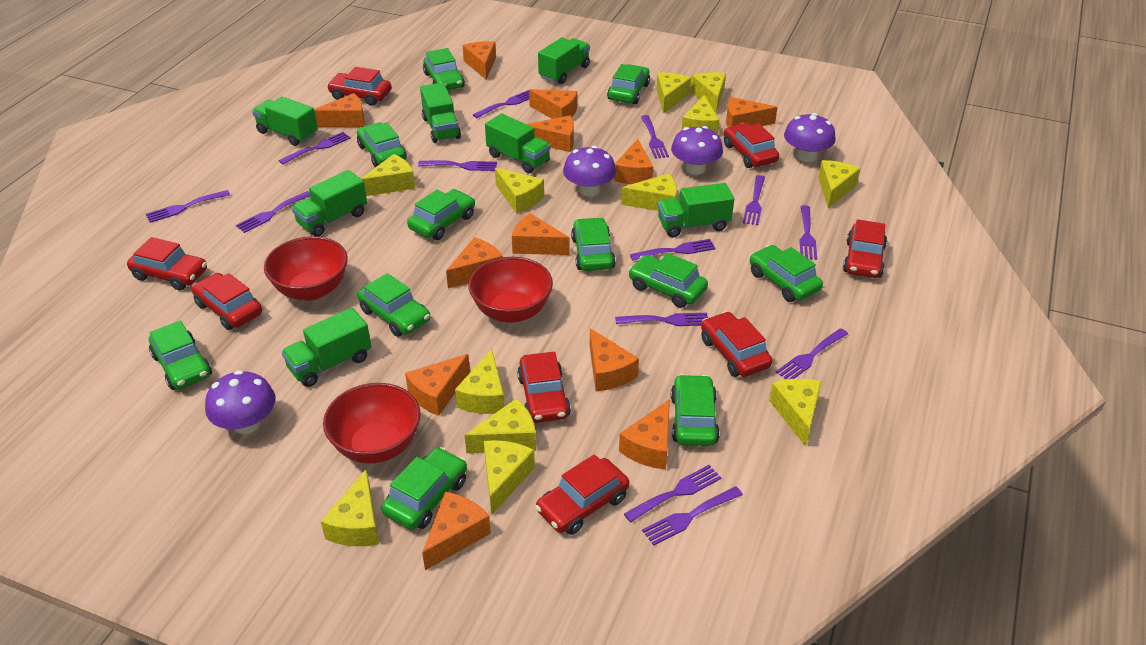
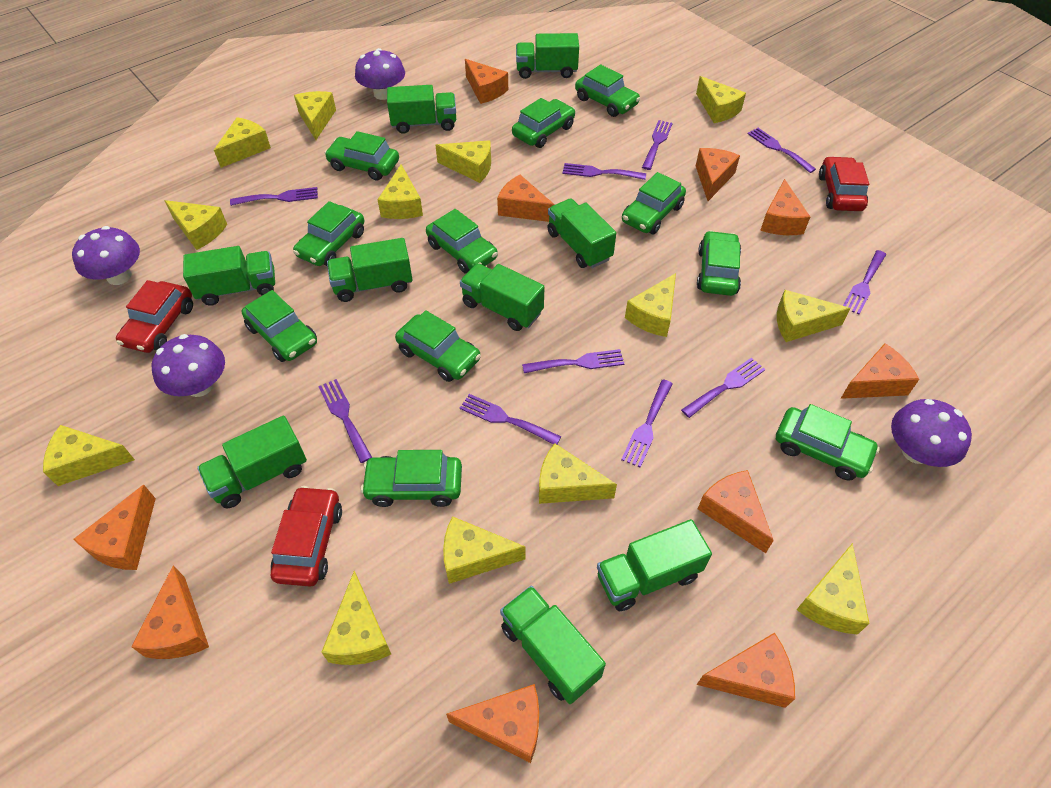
green truck: [252,97,318,146] [281,308,371,387] [292,170,367,237] [420,82,461,143] [485,113,550,173] [538,37,590,84] [658,183,734,237] = 7 -> [183,246,275,306] [197,416,307,508] [327,238,413,302] [387,85,456,134] [460,263,544,331] [500,585,606,704] [516,33,579,79] [547,198,616,268] [597,519,712,611] = 9
orange cheese: [314,93,365,127] [405,354,470,416] [422,492,491,570] [446,237,503,288] [462,41,496,79] [512,213,570,255] [527,115,574,152] [529,89,577,119] [590,328,639,391] [614,139,653,184] [619,399,670,469] [726,97,778,127] = 12 -> [73,485,156,570] [131,565,209,659] [446,684,539,763] [465,59,508,104] [497,175,555,222] [696,148,740,201] [697,633,795,708] [698,470,774,553] [760,179,810,235] [840,343,919,399] = 10
purple fork: [146,190,230,223] [236,191,310,233] [279,132,351,165] [418,160,497,171] [473,90,529,118] [615,313,708,326] [624,465,722,522] [630,239,716,261] [641,115,669,159] [642,486,743,545] [743,175,765,225] [776,328,848,379] [799,205,817,260] = 13 -> [230,187,318,206] [318,379,372,463] [460,394,562,445] [522,349,624,373] [562,163,646,180] [621,380,673,468] [642,120,673,170] [681,358,766,418] [748,128,816,173] [843,250,886,314] = 10
red bowl: [264,236,348,301] [323,383,421,464] [468,257,553,323] = 3 -> none = 0
red car: [127,237,207,291] [192,273,262,330] [327,67,391,106] [517,352,571,423] [535,454,629,535] [701,312,772,377] [724,123,779,168] [843,219,887,278] = 8 -> [116,280,193,353] [271,486,342,587] [819,156,869,211] = 3
yellow cheese: [321,469,379,546] [361,154,415,196] [455,349,505,414] [465,399,536,453] [484,440,535,515] [495,168,544,213] [621,173,677,211] [656,73,691,114] [682,95,719,134] [691,72,726,113] [769,379,821,447] [818,160,860,208] = 12 -> [43,425,135,486] [164,200,227,250] [214,117,271,168] [294,91,336,140] [321,571,391,665] [377,164,423,219] [435,140,491,183] [443,516,525,584] [539,444,617,504] [625,273,676,337] [696,76,746,123] [777,290,851,342] [797,543,870,635] = 13

